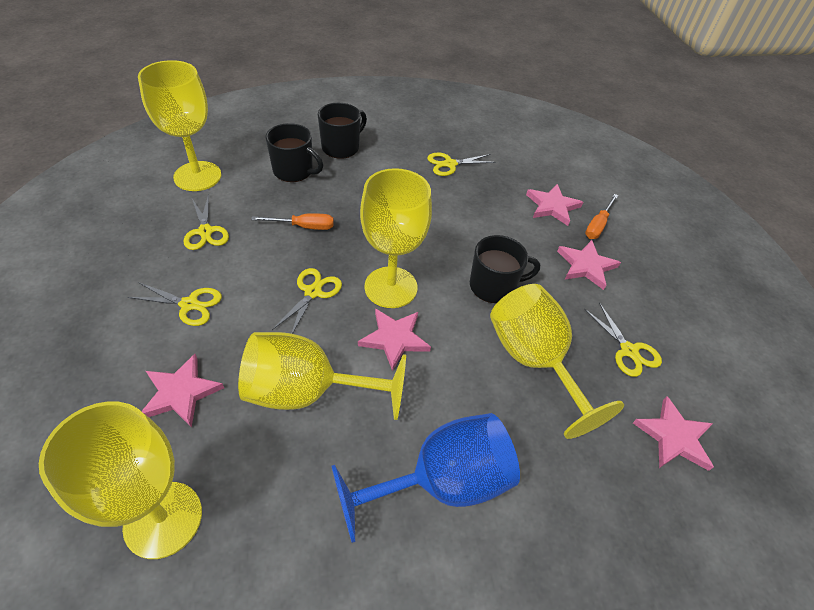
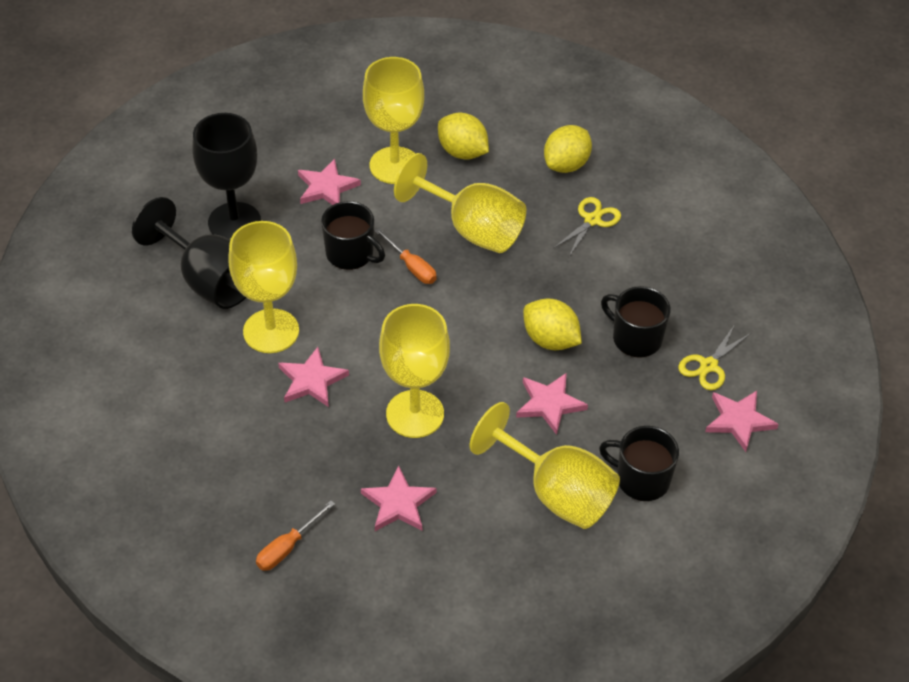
black goblet: none = 0 -> [132,197,246,309] [192,113,261,239] = 2
blue goblet: [332,413,520,543] = 1 -> none = 0
yellow lemon: none = 0 -> [438,113,489,160] [523,299,582,350] [544,125,592,173] = 3
yellow scissors: [128,282,222,326] [183,194,229,250] [272,268,342,334] [427,153,496,176] [584,302,662,377] = 5 -> [554,197,621,257] [678,324,751,390] = 2

